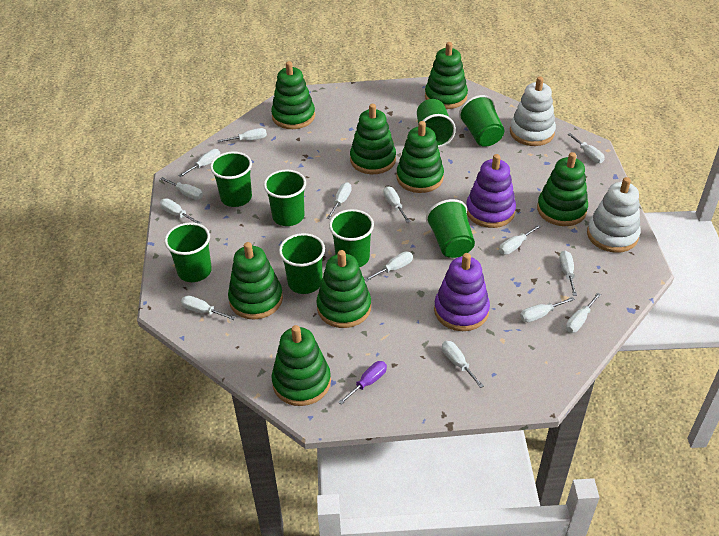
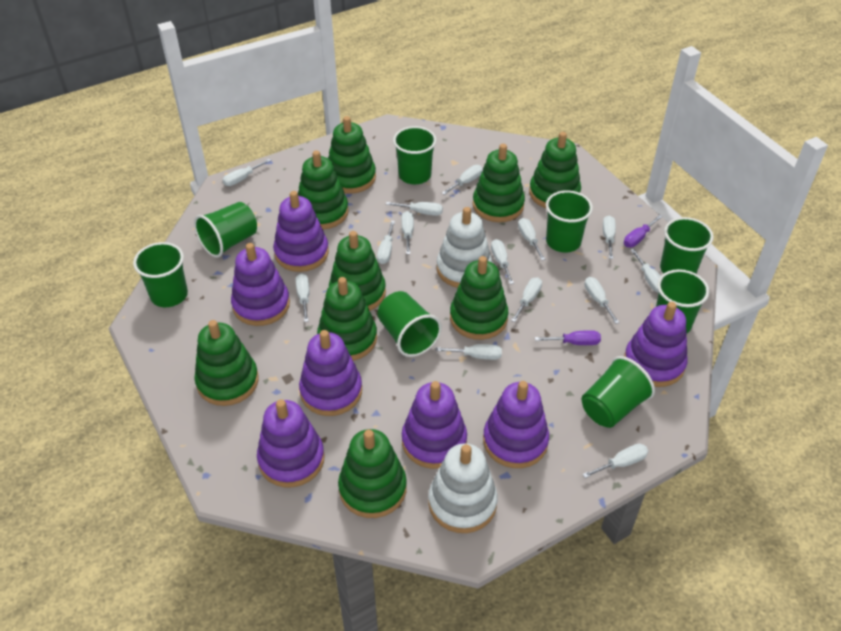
green stacking toy: [228,242,283,320] [271,61,315,129] [272,325,331,406] [316,250,371,328] [350,104,396,174] [396,121,444,193] [425,42,468,109] [537,152,588,226] = 8 -> [194,320,259,406] [298,150,349,229] [317,277,377,361] [328,116,376,194] [329,231,386,311] [338,429,407,518] [450,256,508,340] [473,144,525,222] [529,132,581,208] = 9
purple screwdriver: [338,361,387,405] = 1 -> [535,330,601,345] [624,215,663,248] = 2
purple stacking toy: [434,253,490,331] [466,154,516,228] = 2 -> [231,243,290,326] [257,399,325,487] [273,191,329,272] [299,330,362,416] [402,381,467,469] [483,381,549,468] [624,302,687,387] = 7

